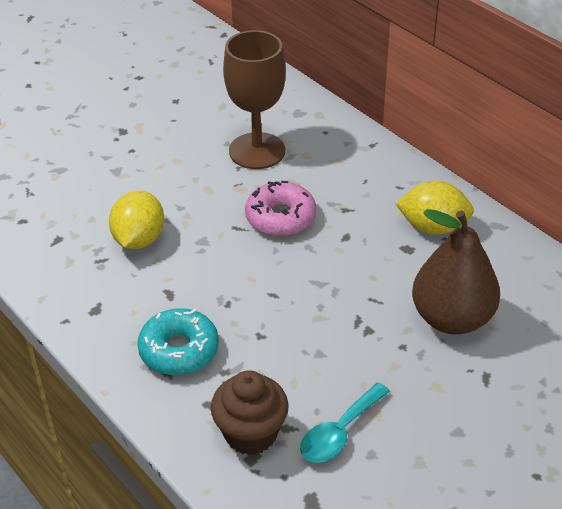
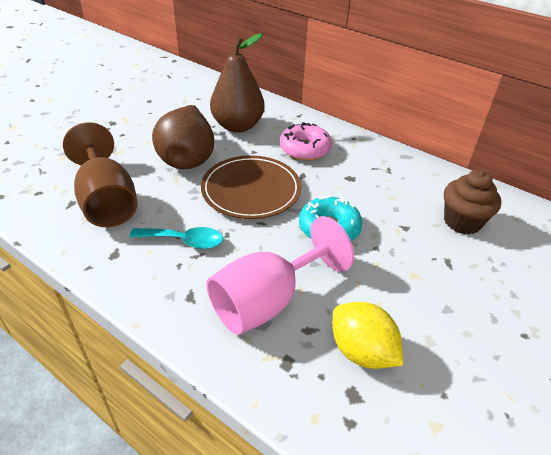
brown pear: [412,209,500,335] = 1 -> [152,105,214,169] [210,33,265,133] = 2
brown plate: none = 0 -> [201,155,301,219] = 1
pink goblet: none = 0 -> [206,216,354,335] = 1
yellow lemon: [109,191,164,249] [396,181,474,234] = 2 -> [332,302,403,369] = 1

